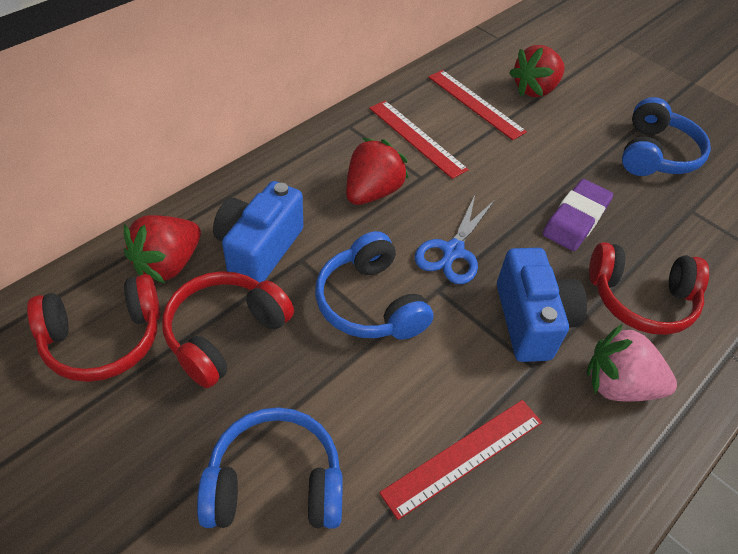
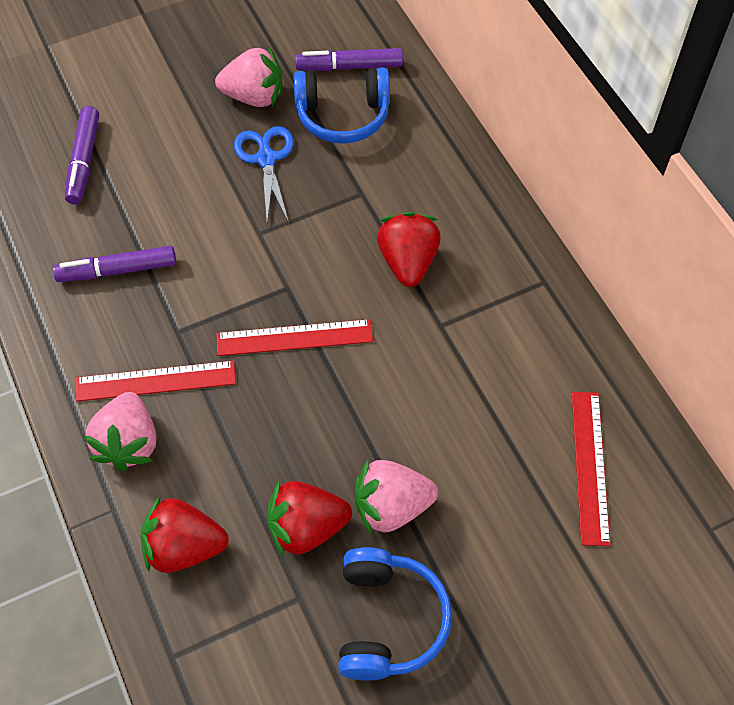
blue camera: [213,181,303,283] [497,248,587,362] = 2 -> none = 0
blue headphones: [197,407,343,529] [315,231,433,340] [622,97,711,176] = 3 -> [294,67,390,144] [338,547,452,681] = 2
pink strawberry: [587,324,677,402] = 1 -> [83,392,157,471] [215,46,282,107] [355,460,438,534] = 3
purple eraser: [543,179,613,251] = 1 -> none = 0
purple marker: none = 0 -> [53,246,176,282] [65,106,99,204] [295,48,403,71] = 3
red headphones: [27,274,160,382] [162,271,294,388] [589,242,709,335] = 3 -> none = 0

